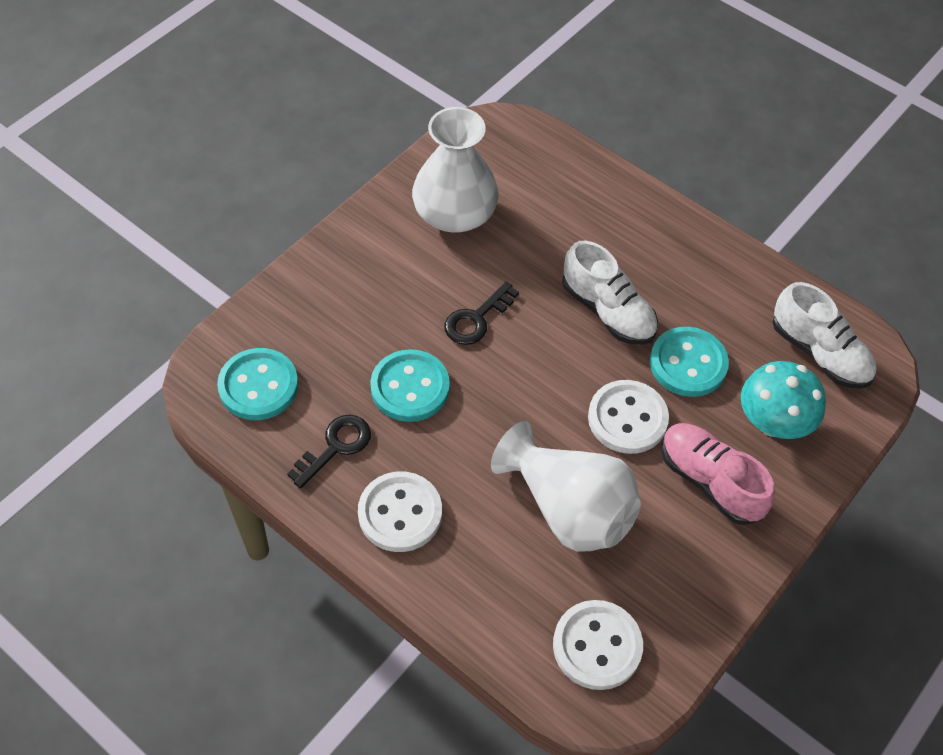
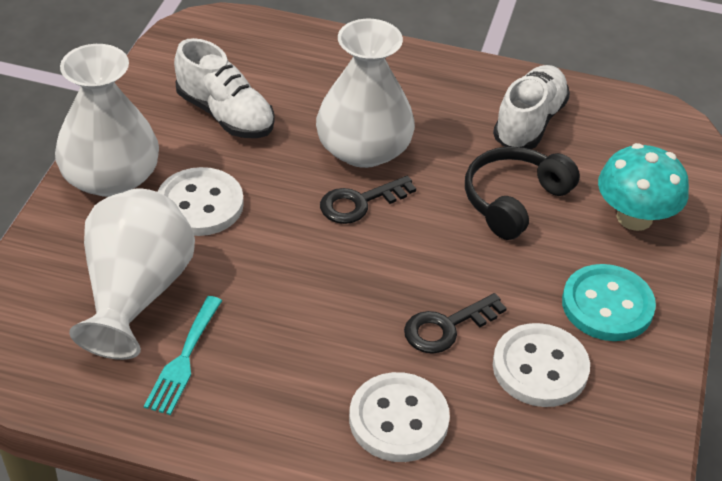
black headphones: none = 0 -> [465,146,580,240] = 1
pink shoe: [662,423,775,525] = 1 -> none = 0
turquoise button: [217,348,298,420] [370,349,450,422] [650,327,729,397] = 3 -> [562,264,656,341] = 1
turquoise fork: none = 0 -> [144,296,222,415] = 1
white vase: [412,107,499,232] [491,421,641,552] = 2 -> [55,44,159,197] [69,189,195,360] [316,19,415,168] = 3

